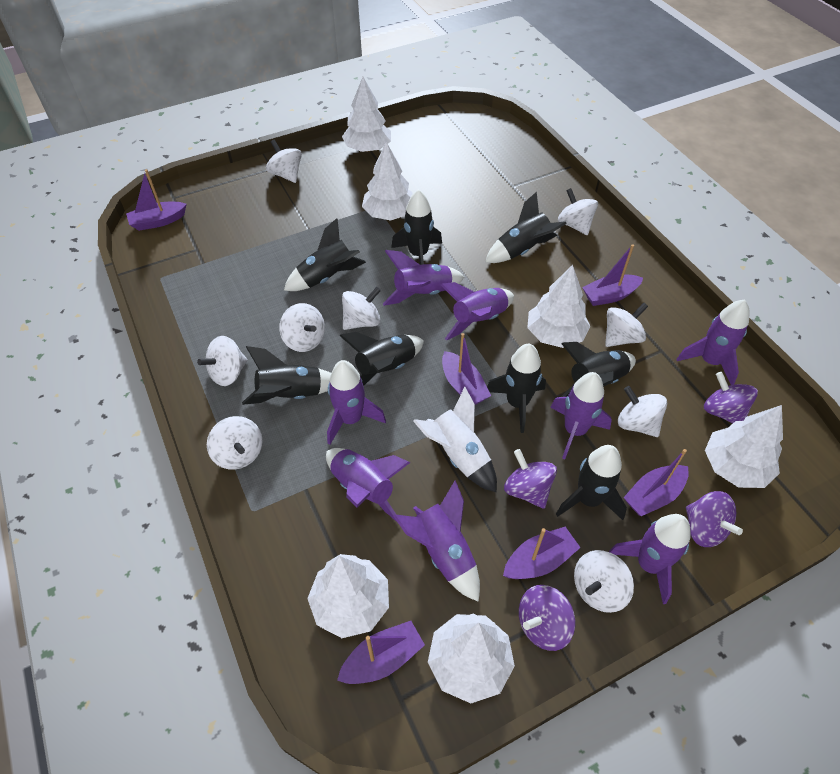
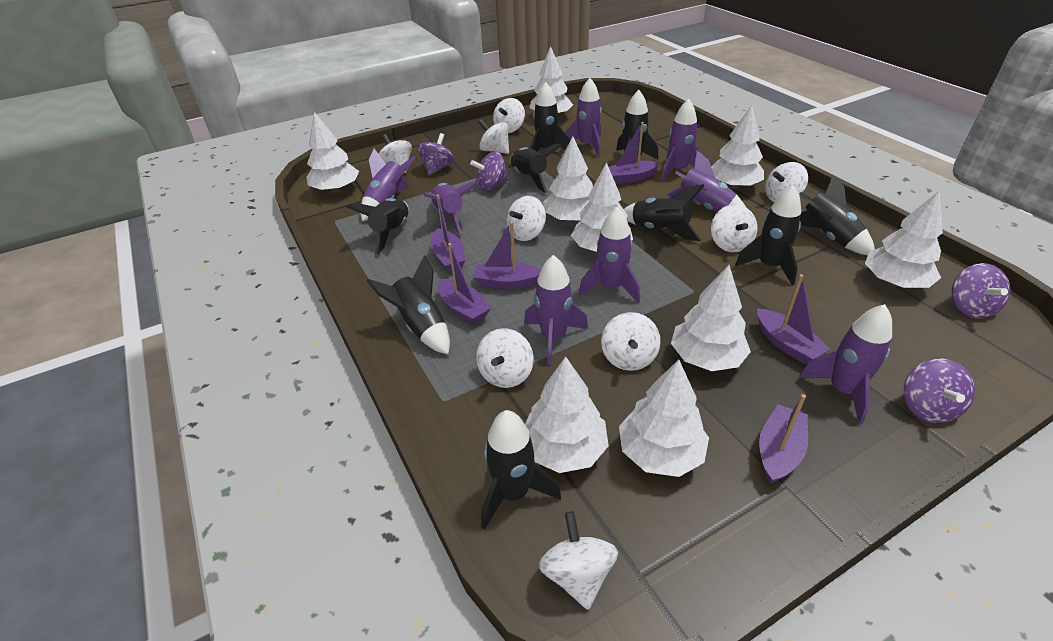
black rocket: [242,346,331,405] [284,218,366,291] [339,332,424,386] [391,189,442,265] [485,192,567,263] [487,343,546,433] [556,445,627,520] [561,342,636,397] = 8 -> [346,198,409,255] [367,255,450,355] [481,410,561,530] [510,144,562,193] [530,82,570,152] [616,90,658,159] [624,184,704,241] [735,185,801,285] [799,174,875,255] = 9
white rocket: [413,387,497,493] = 1 -> none = 0
white tree: [307,554,389,638] [342,77,391,152] [362,142,413,221] [428,614,515,703] [527,265,591,348] [705,405,783,488] = 6 -> [307,112,359,192] [525,356,609,473] [529,46,573,113] [543,136,593,222] [571,162,633,252] [619,359,709,477] [671,265,751,371] [711,105,764,189] [865,190,943,288] = 9

